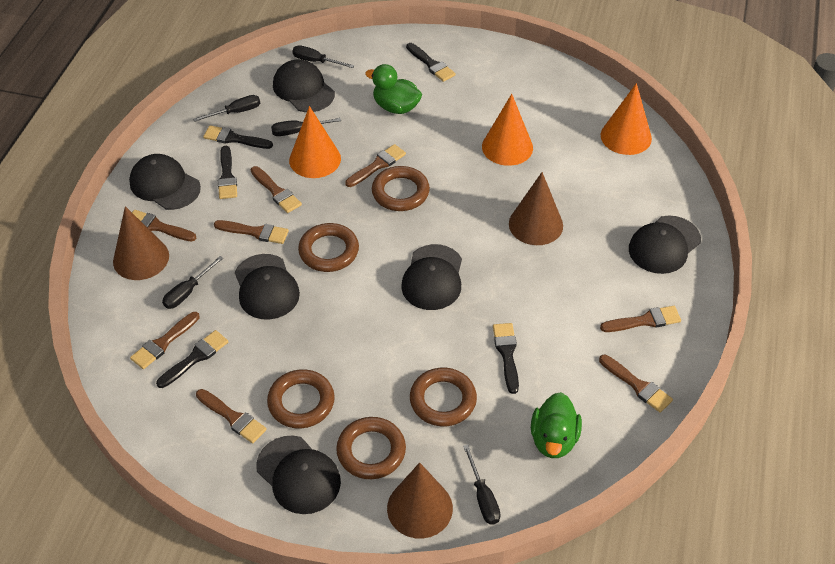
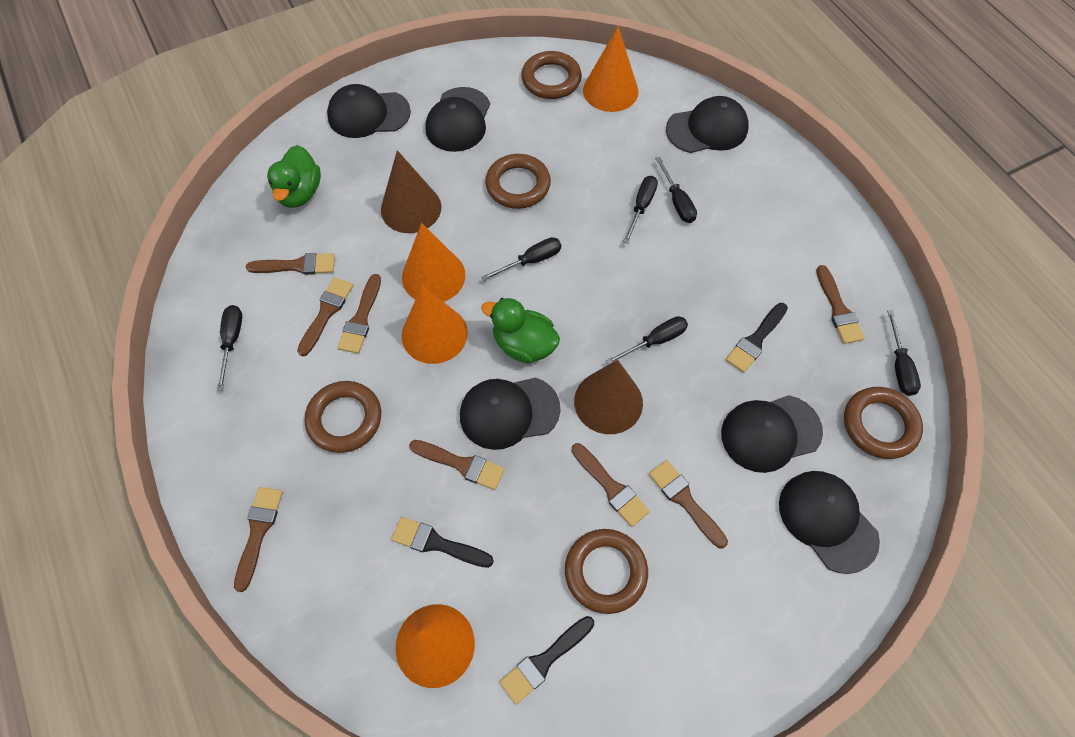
black brush: [156,330,228,388] [203,125,273,149] [218,146,237,199] [406,43,456,82] [493,323,519,394] = 5 -> [391,517,494,568] [500,616,594,704] [726,303,788,373] = 3
black screwdriver: [162,256,223,309] [193,95,260,122] [271,118,341,136] [292,45,354,68] [463,445,501,525] = 5 -> [217,305,242,390] [481,237,561,281] [606,316,688,364] [623,176,658,243] [655,157,697,223] [887,311,921,396] = 6
brown cone: [113,206,169,280] [387,462,453,539] [509,172,563,245] = 3 -> [381,150,441,233] [574,360,643,434] = 2
orange cone: [289,106,341,178] [482,94,533,166] [601,83,652,155] = 3 -> [395,604,475,688] [402,223,465,302] [402,286,468,364] [583,27,639,112] = 4

